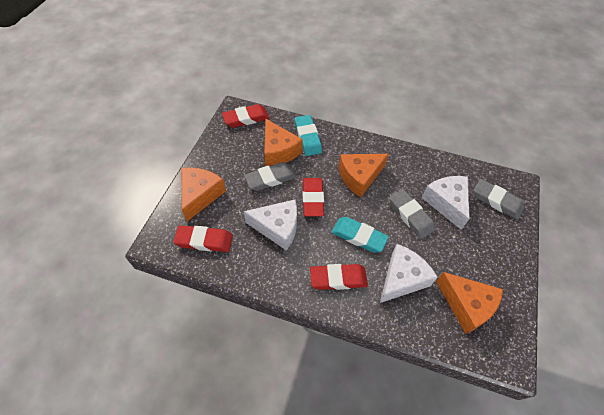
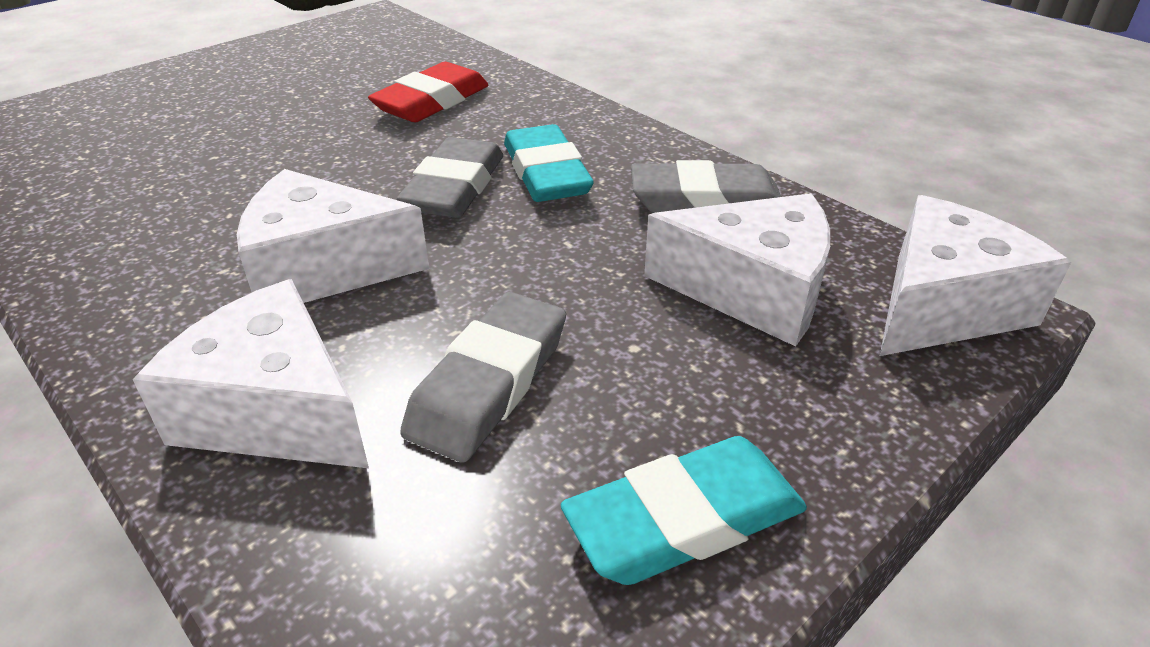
orange cheese: [182,168,226,221] [264,118,303,166] [339,154,388,197] [436,272,503,334] = 4 -> none = 0
red eraser: [173,225,233,252] [222,104,269,128] [303,178,324,216] [310,264,368,290] = 4 -> [368,62,489,123] = 1
white cheese: [243,200,297,251] [380,244,438,303] [422,176,470,230] = 3 -> [132,279,369,468] [237,169,429,303] [644,193,830,347] [880,195,1071,356] = 4

